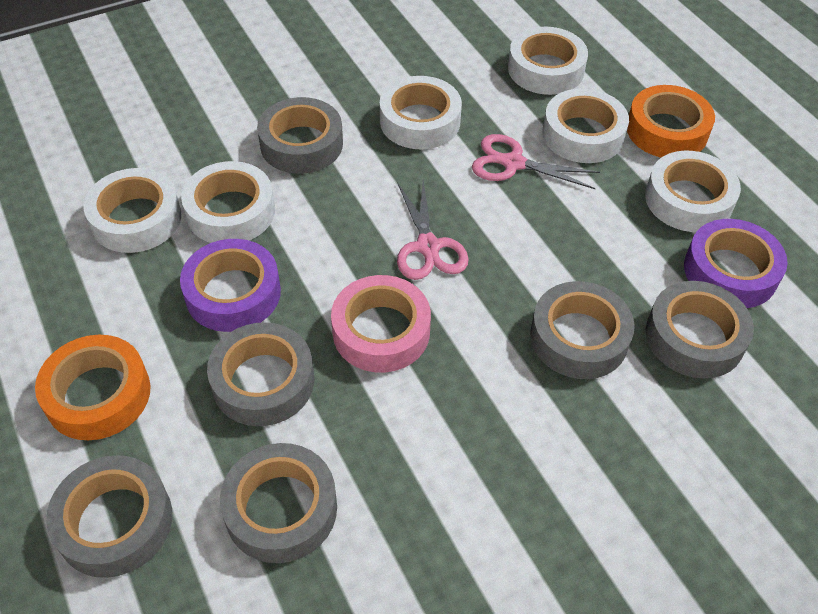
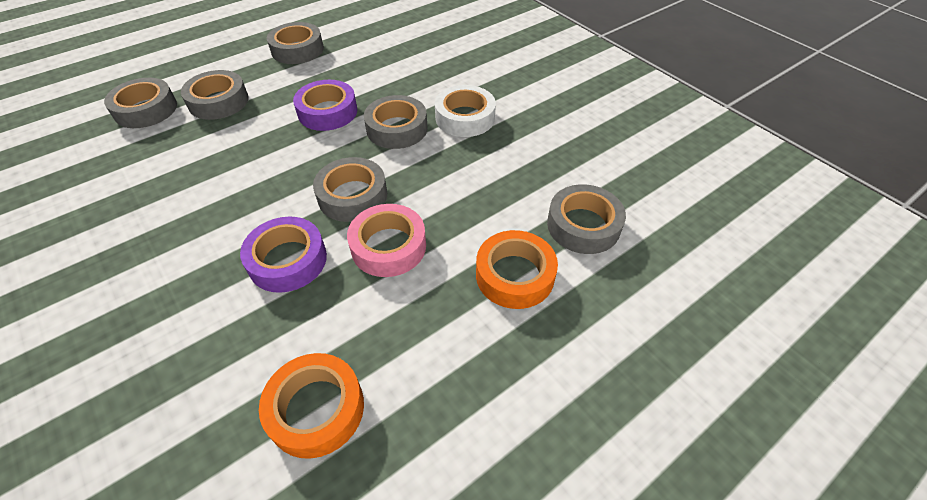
pink scissors: [397,180,469,280] [472,134,600,189] = 2 -> none = 0
white tape: [83,168,181,253] [181,161,275,243] [380,76,462,149] [508,27,588,95] [542,88,629,163] [645,151,741,232] = 6 -> [435,85,496,137] = 1

